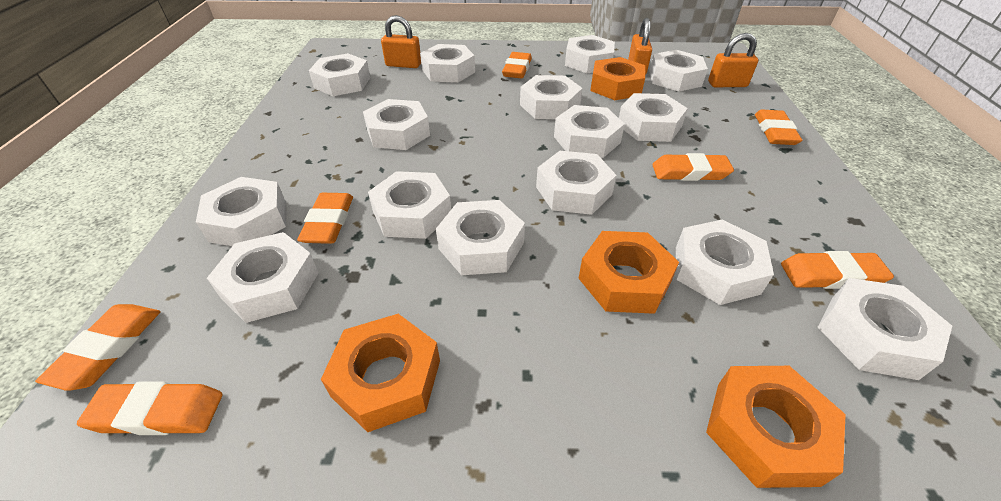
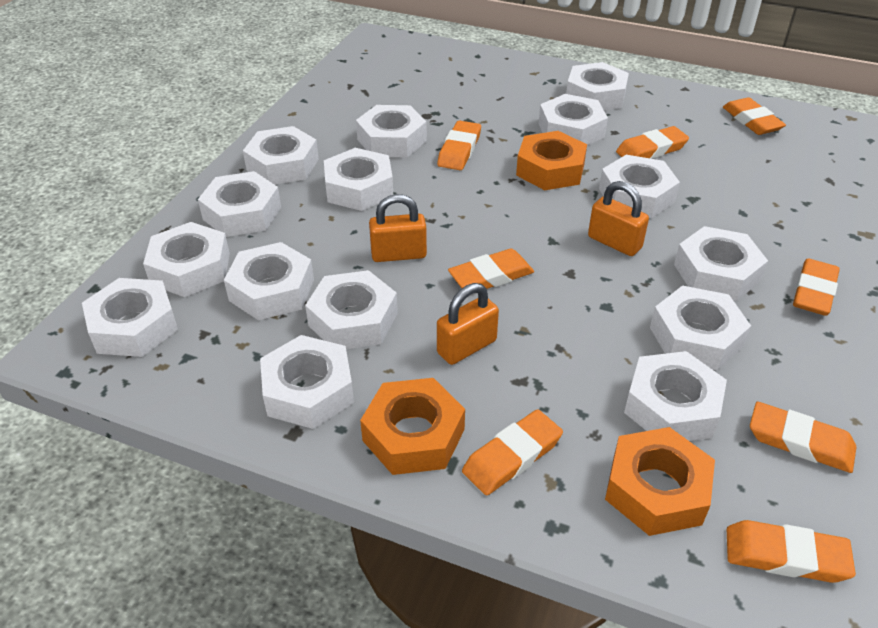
orange eraser: [35,304,161,391] [77,382,223,435] [297,193,353,244] [502,52,532,79] [652,153,734,181] [755,110,802,145] [781,251,894,289] = 7 -> [437,120,481,170] [448,248,534,289] [462,409,563,496] [616,126,689,159] [723,97,786,135] [727,520,856,583] [750,402,857,473] [793,258,840,316] = 8
orange nut: [321,314,440,432] [578,231,679,314] [590,57,645,100] [706,366,846,488] = 4 -> [360,378,465,475] [516,131,587,190] [605,427,715,536] = 3

